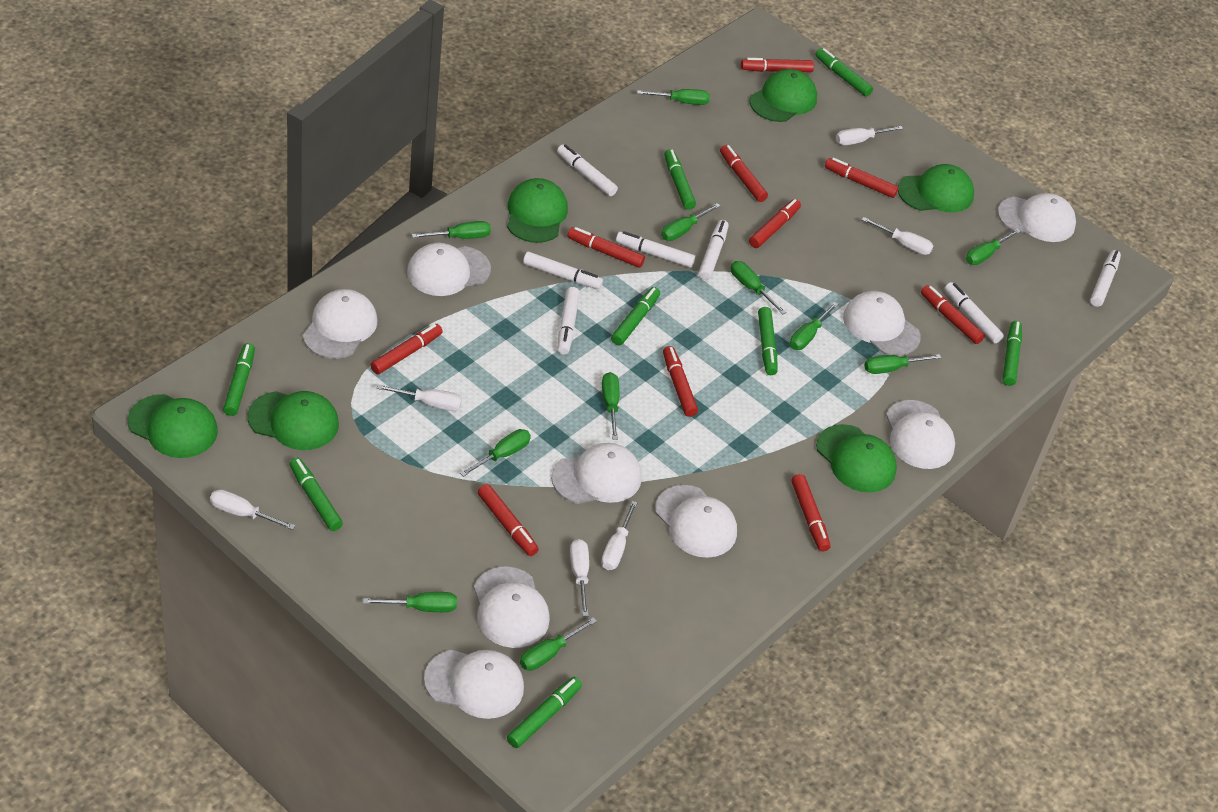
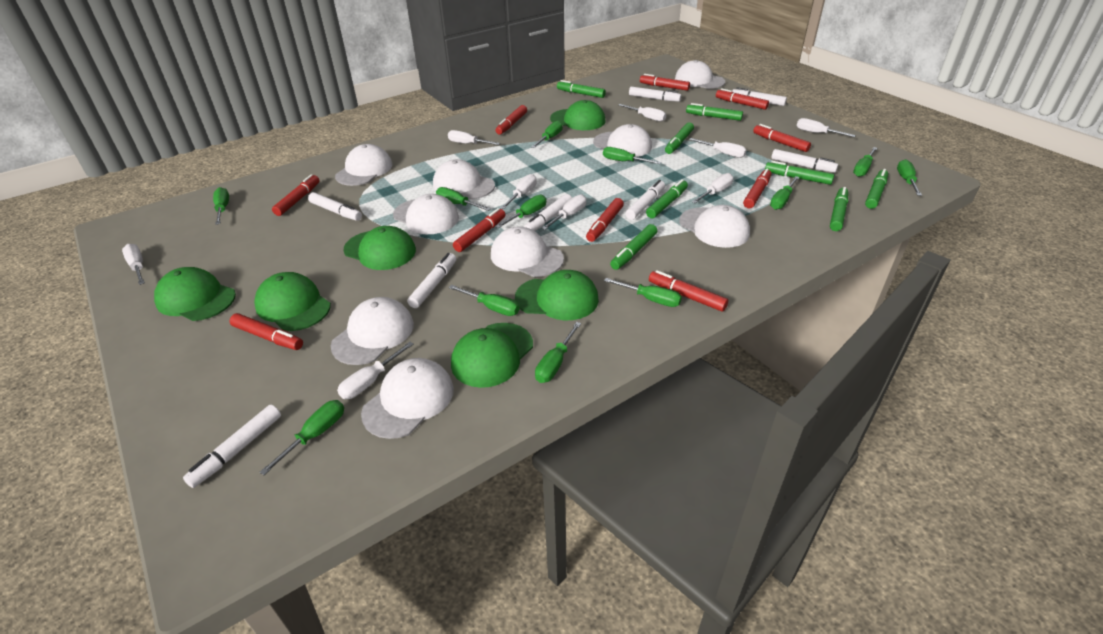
green screwdriver: [363,592,457,612] [412,221,491,239] [460,429,531,477] [520,617,597,671] [602,372,620,440] [637,89,710,105] [661,203,720,241] [731,261,786,315] [790,302,838,350] [864,354,941,374] [966,229,1021,265] = 11 -> [213,187,229,225] [260,400,344,475] [436,187,491,211] [449,285,520,316] [495,195,546,228] [531,121,563,148] [535,322,581,383] [603,147,661,164] [604,278,682,307] [770,176,799,210] [853,147,877,177] [897,159,922,196] = 12
white marker: [523,252,603,289] [557,144,618,196] [558,287,580,354] [616,231,695,268] [698,220,729,280] [944,282,1004,343] [1090,250,1121,307] = 7 -> [183,405,281,488] [308,192,362,221] [407,253,456,308] [524,194,572,231] [625,180,665,220] [629,86,681,102] [732,87,787,106] [771,149,838,173] = 8
white screwdriver: [210,489,295,530] [377,384,462,411] [570,539,589,616] [601,501,638,570] [836,126,903,145] [862,217,933,255] = 6 -> [122,244,145,285] [337,342,414,399] [448,130,500,145] [501,174,537,209] [541,194,586,230] [619,104,666,122] [689,138,747,158] [692,173,733,203] [797,118,856,137] = 9

